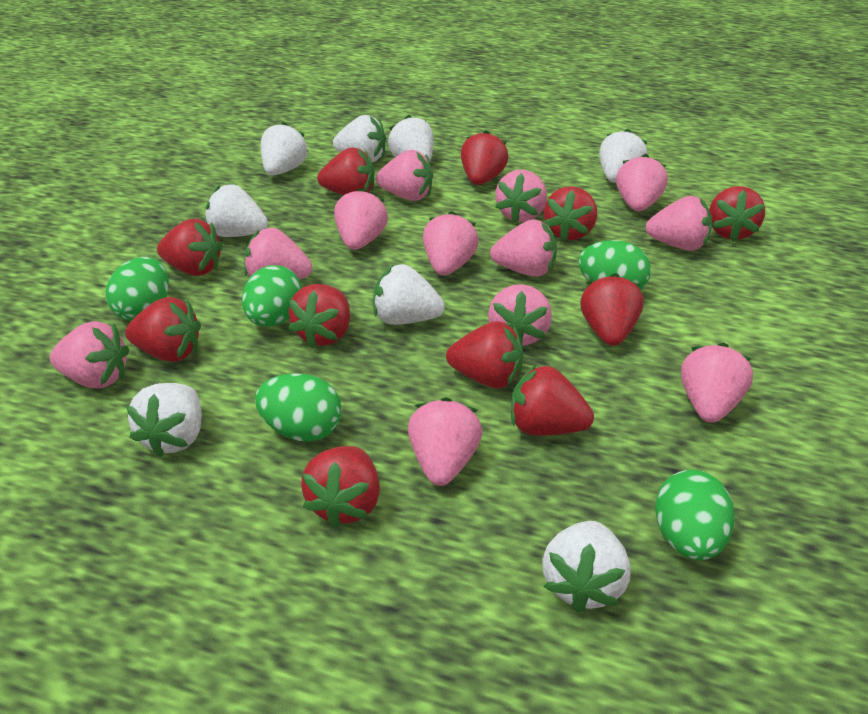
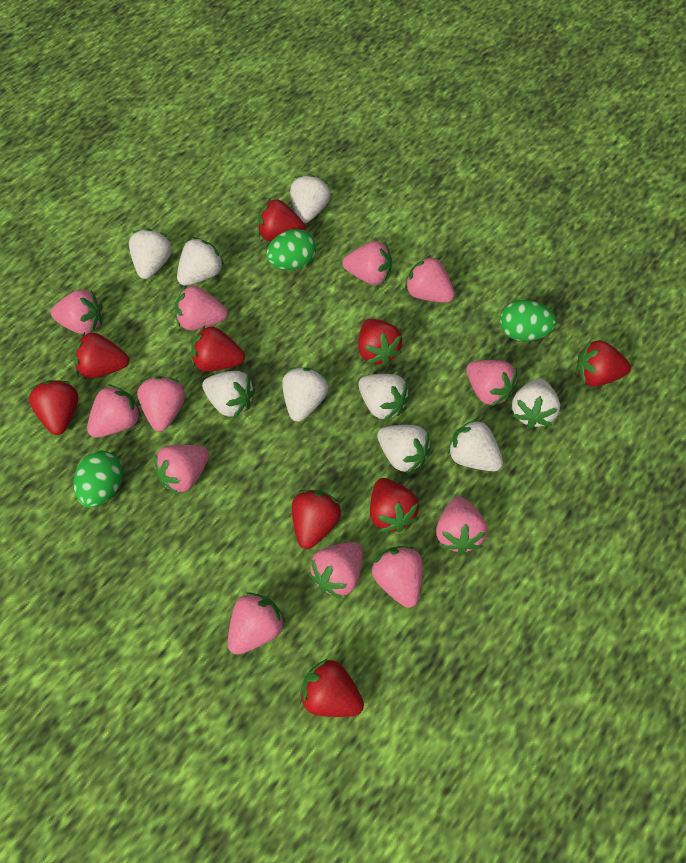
green egg: [106,257,169,321] [242,265,302,326] [255,373,342,441] [578,240,651,291] [655,470,735,560] = 5 -> [74,450,123,508] [266,229,316,270] [500,300,556,341] = 3
red strawberry: [125,297,201,362] [157,219,223,276] [288,284,350,348] [301,446,380,528] [317,147,374,195] [446,321,523,388] [461,130,509,185] [511,364,594,435] [544,187,597,241] [580,273,644,346] [709,186,765,241] = 11 -> [29,380,79,435] [73,332,129,378] [191,326,245,372] [257,198,306,241] [292,490,341,549] [299,659,364,717] [358,319,402,366] [370,478,419,532] [576,340,631,386] = 9
white strawberry: [126,383,202,457] [205,184,268,237] [261,122,309,175] [333,115,386,162] [373,264,445,325] [388,115,433,161] [542,521,631,613] [599,129,648,183] = 8 -> [129,229,172,279] [177,237,224,286] [202,371,255,418] [282,368,328,422] [290,174,330,223] [358,374,410,421] [377,425,431,474] [447,419,503,471] [512,378,560,429] = 9

